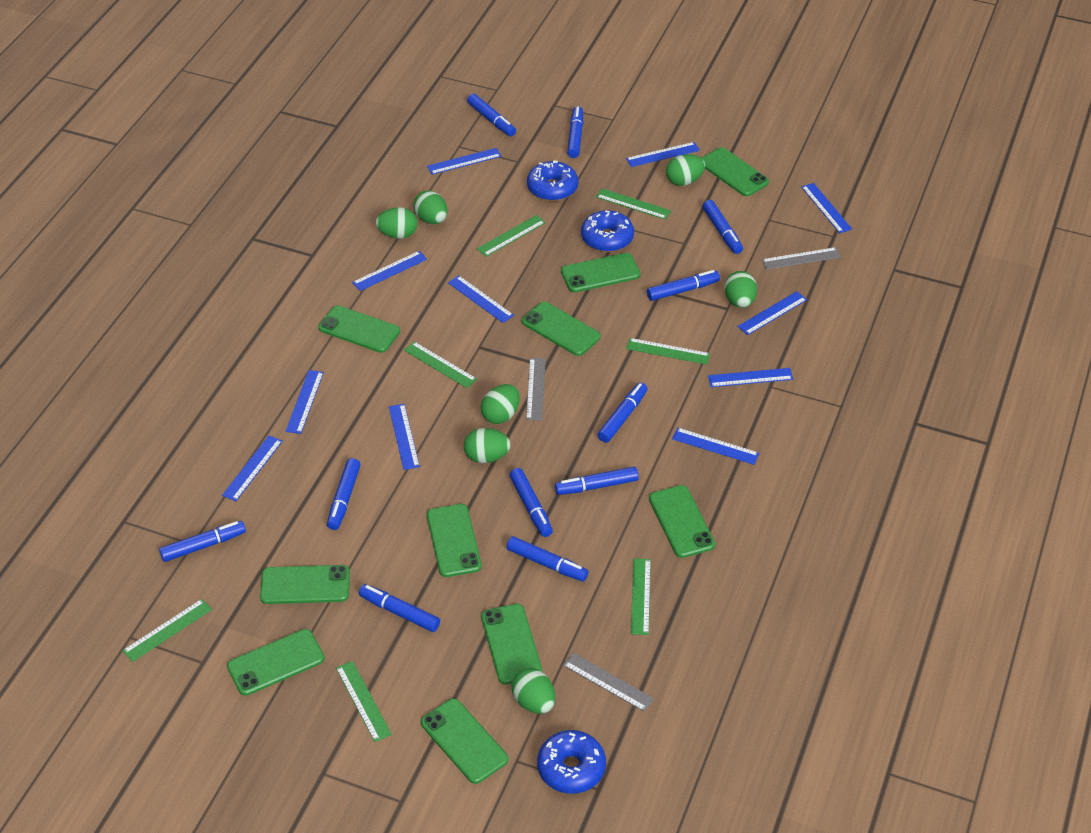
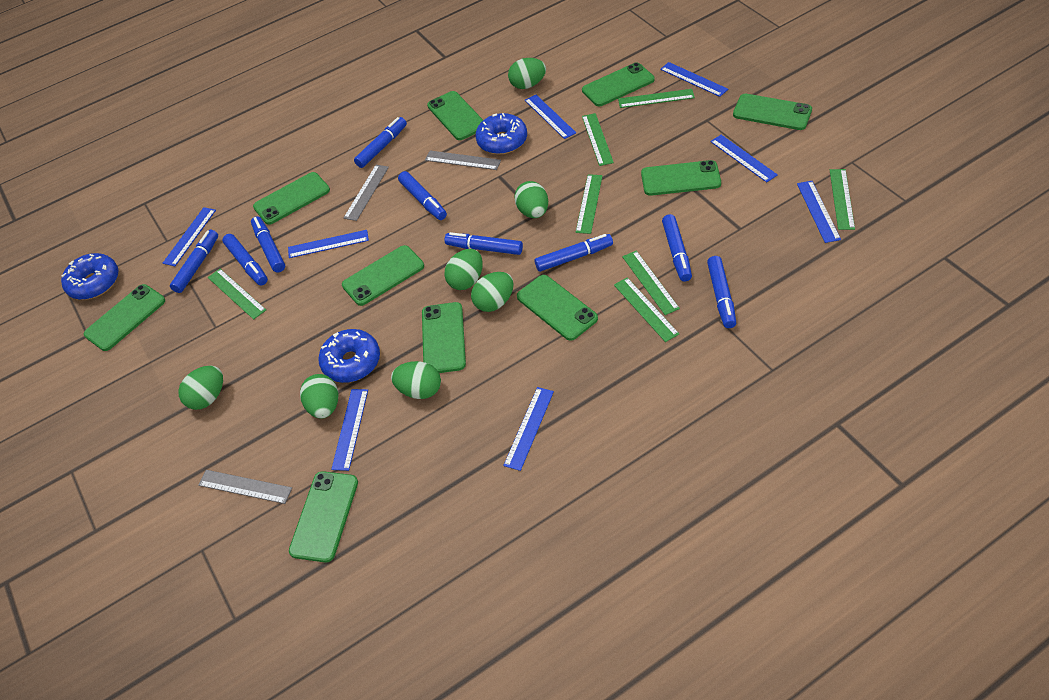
blue marker: [159,521,246,562] [327,458,361,530] [359,584,440,632] [467,94,516,136] [506,536,589,582] [509,468,553,537] [555,467,639,495] [567,106,583,158] [598,382,648,443] [647,270,720,301] [703,200,743,254] = 11 -> [170,230,218,293] [222,234,268,286] [251,216,285,272] [354,117,407,168] [398,171,447,220] [444,232,523,255] [534,234,613,272] [662,214,692,282] [707,256,736,328] = 9
blue ruler: [222,436,283,501] [286,370,324,434] [352,251,427,291] [389,404,420,470] [427,148,501,175] [448,276,514,323] [626,142,700,167] [672,428,759,465] [708,368,793,387] [738,291,807,335] [801,183,852,233] = 11 -> [163,207,216,266] [288,230,369,258] [331,389,368,471] [503,387,554,471] [525,95,576,139] [660,62,728,97] [710,135,778,182] [797,181,841,243] = 8

